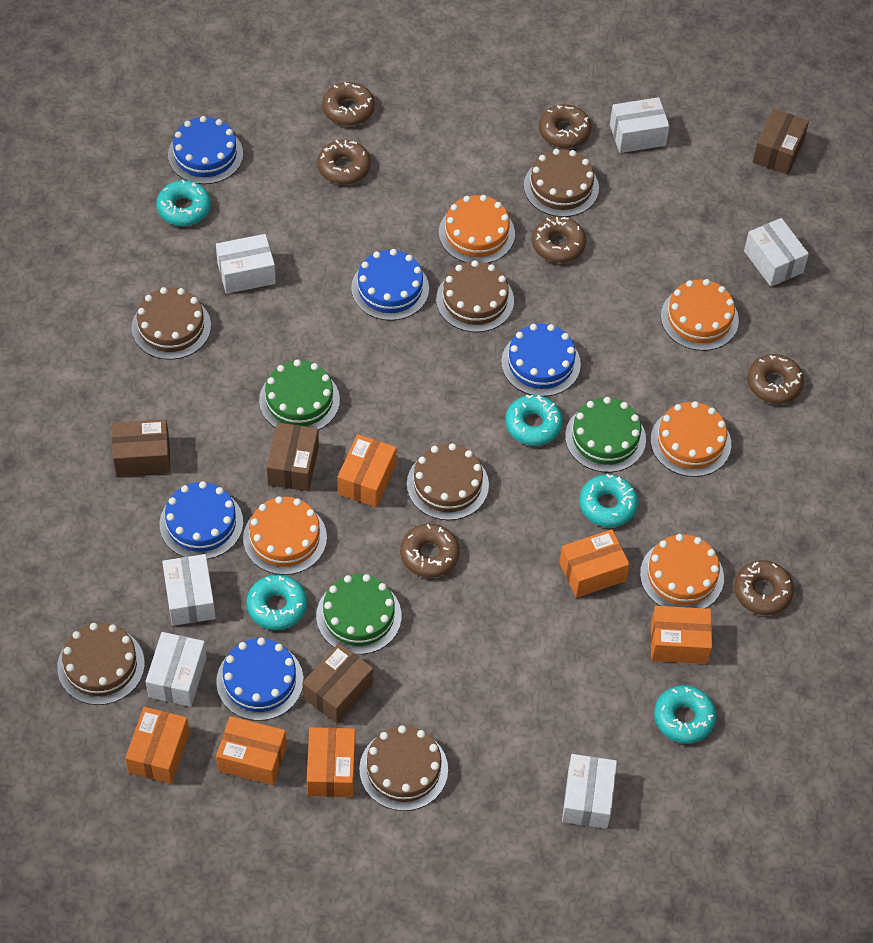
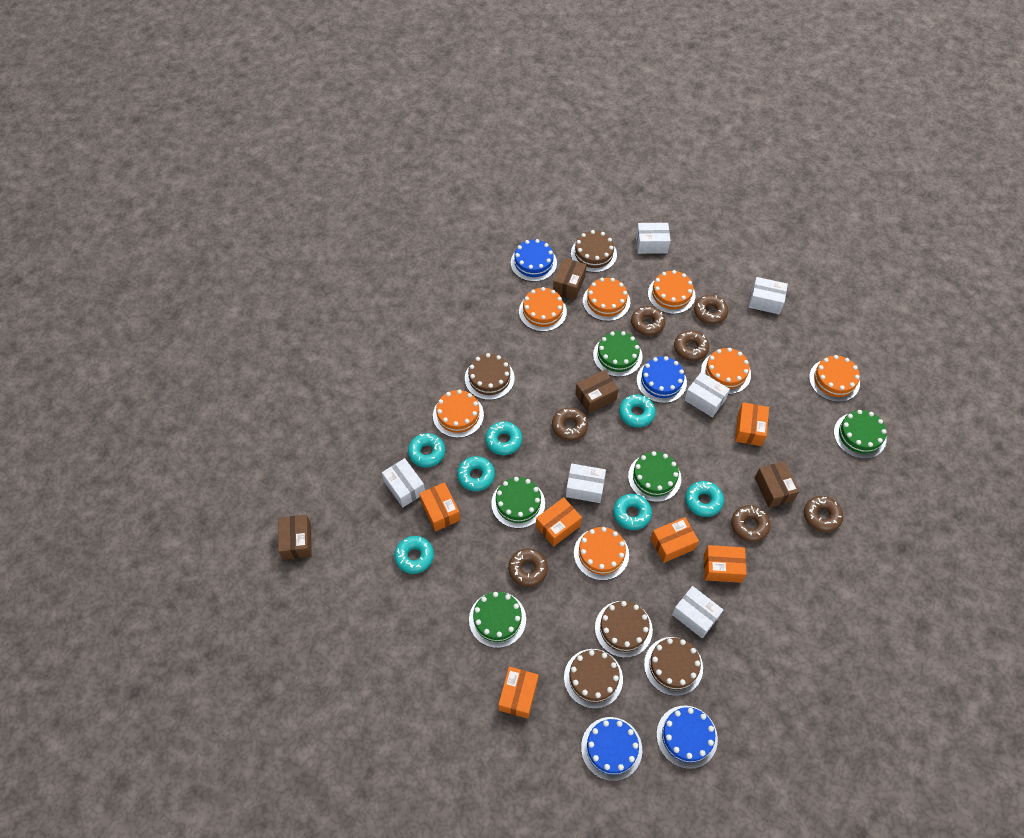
blue cake: [160,481,243,559] [168,116,243,184] [216,638,303,721] [351,249,429,321] [501,324,581,396] = 5 -> [511,239,557,282] [581,717,642,781] [637,356,687,403] [656,706,718,769] = 4
brown cake: [57,623,145,705] [132,287,211,360] [359,725,448,811] [407,443,489,520] [436,260,514,332] [524,149,599,217] = 6 -> [465,353,515,400] [564,649,623,709] [571,230,617,273] [595,601,653,658] [644,637,703,696] = 5
green cake: [259,359,340,430] [316,574,401,654] [565,397,646,472] = 3 -> [469,592,526,648] [491,477,545,528] [593,331,642,377] [628,451,681,502] [834,410,887,459] = 5
orange cake: [243,496,327,575] [439,195,515,263] [640,534,724,608] [651,401,731,477] [661,279,739,351] = 5 -> [433,390,484,438] [519,287,567,332] [574,527,629,580] [583,278,630,321] [648,270,696,314] [701,348,751,394] [809,355,860,402] = 7
turquoise donut: [156,180,211,226] [247,574,307,630] [505,395,563,446] [579,474,638,527] [654,685,716,744] = 5 -> [394,536,434,574] [408,433,445,467] [457,456,495,491] [485,421,522,455] [613,494,652,530] [619,394,656,427] [685,481,724,517] = 7

